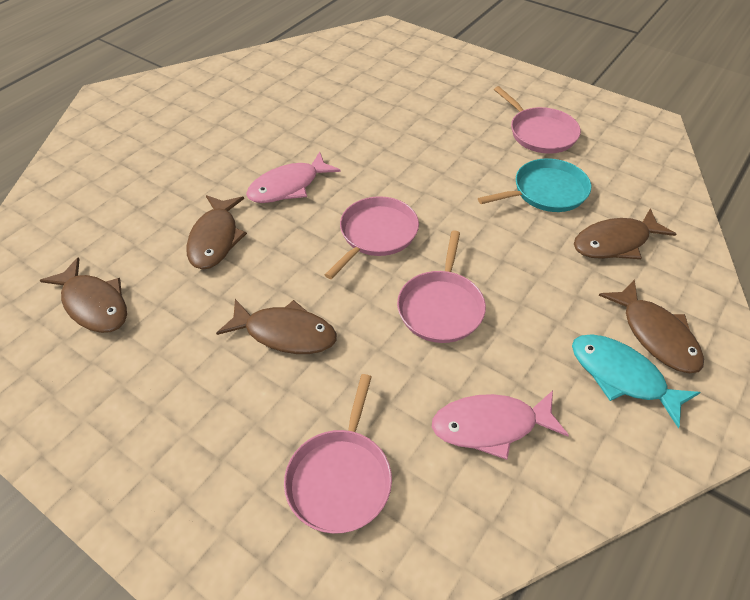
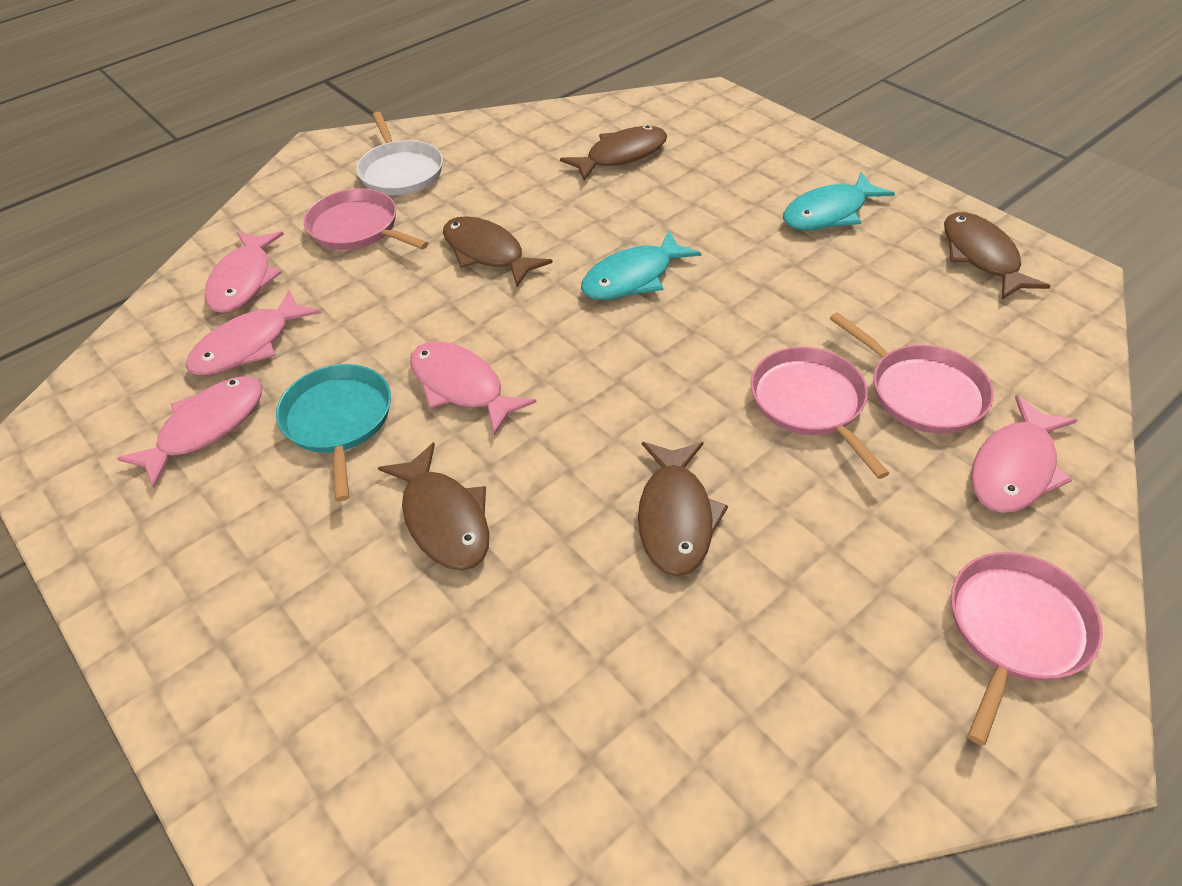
pink fish: [246,152,341,203] [432,390,569,460] = 2 -> [117,376,263,488] [185,289,321,375] [205,231,284,313] [410,341,536,435] [971,395,1077,513] = 5
turquoise fish: [572,334,701,428] = 1 -> [581,230,702,300] [783,172,895,230] = 2
white pan: none = 0 -> [356,112,443,195] = 1

